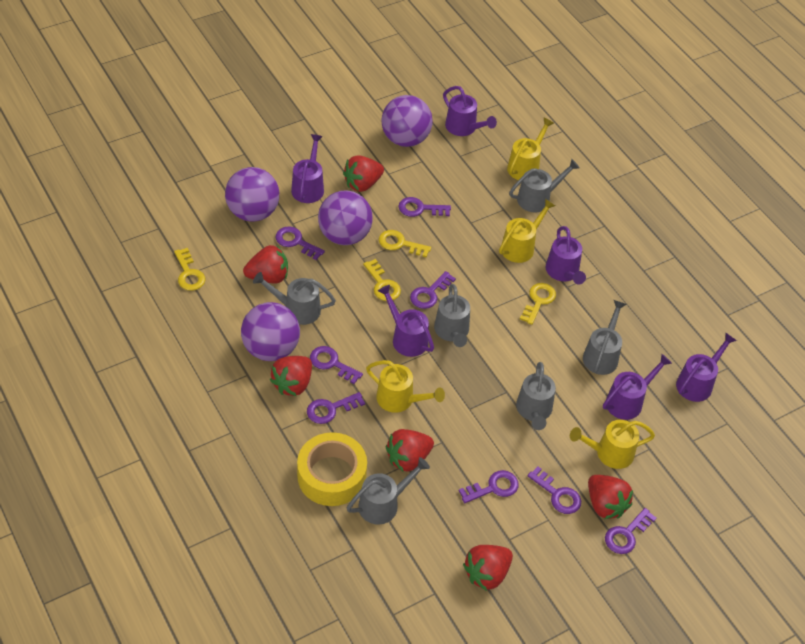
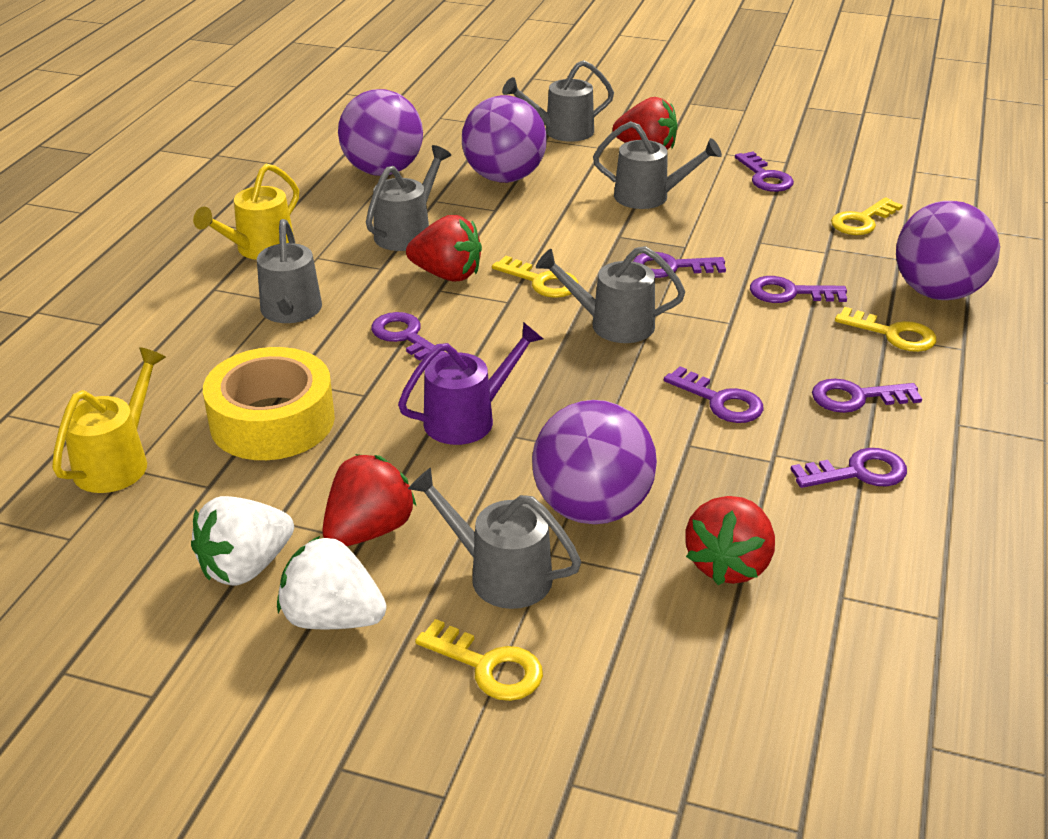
purple key: [276,226,325,260] [307,392,365,424] [310,346,363,384] [398,197,451,217] [410,271,456,309] [459,470,518,503] [527,467,581,514] [605,508,656,554] = 8 -> [371,312,447,361] [633,252,726,278] [664,366,764,423] [735,152,794,192] [750,276,847,303] [791,448,907,488] [812,378,922,413] = 7
purple watering can: [291,134,324,203] [378,285,434,357] [443,86,497,136] [546,226,586,284] [603,354,672,420] [676,332,737,402] = 6 -> [398,322,543,445] = 1
red strawberry: [243,245,288,284] [270,356,312,396] [343,155,384,192] [386,429,434,472] [463,545,513,591] [588,475,633,519] = 6 -> [322,454,416,546] [406,215,482,282] [613,97,678,150] [685,496,775,585] = 4
white strawberry: none = 0 -> [191,496,294,586] [277,536,386,629] = 2
yellow watering can: [366,360,445,413] [499,199,555,263] [507,118,554,180] [570,420,655,469] = 4 -> [52,347,166,493] [193,164,299,260] = 2

